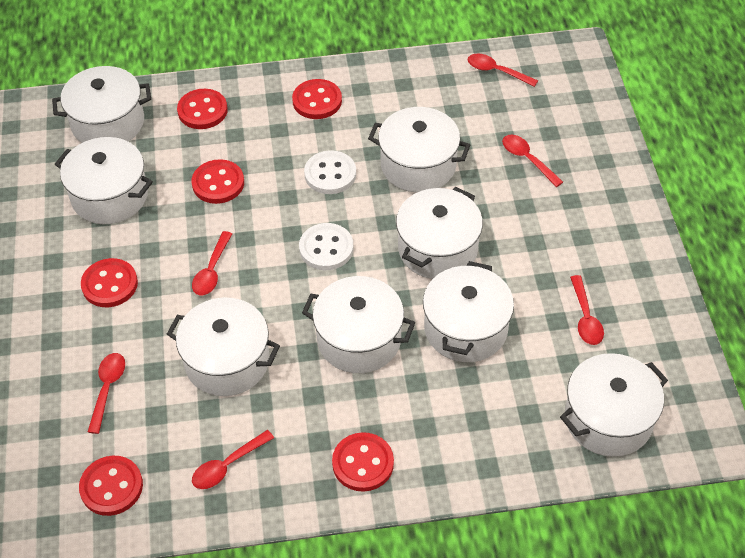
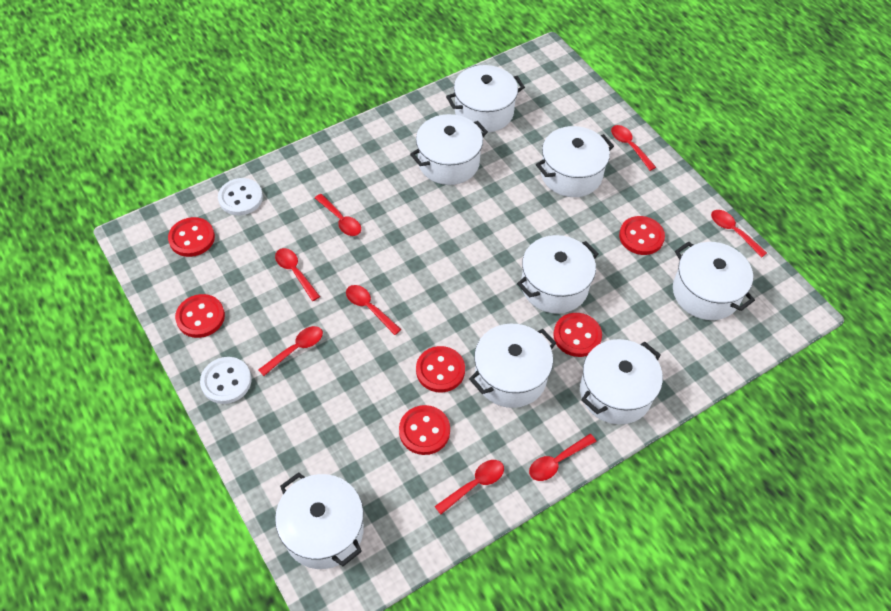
red spoon: [88,353,125,434] [192,231,232,295] [192,430,274,489] [468,53,538,87] [502,135,563,187] [570,275,604,345] = 6 -> [258,326,323,376] [275,248,320,301] [315,194,361,236] [346,285,401,335] [434,460,504,514] [529,434,596,481] [611,125,656,171] [711,210,767,257] = 8

